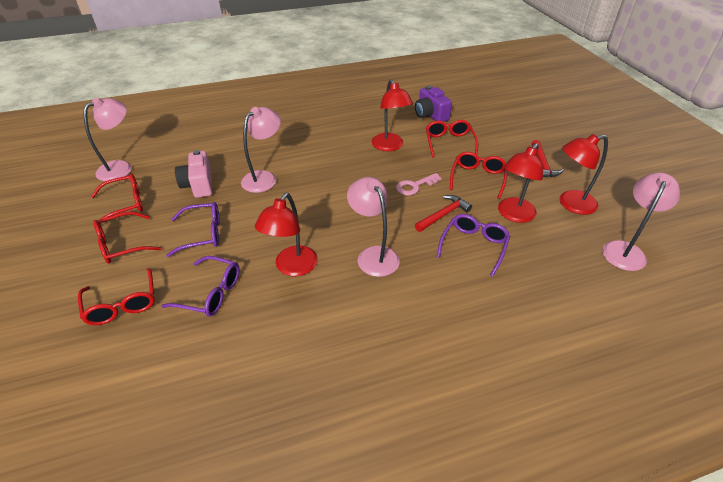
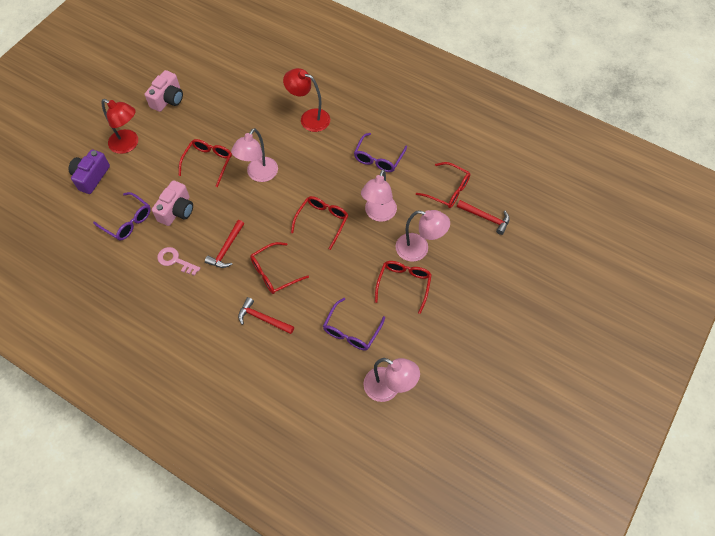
pink camera: [175,150,212,198] = 1 -> [145,70,183,112] [152,180,193,226] = 2
red hammer: [415,195,472,232] [532,140,564,177] = 2 -> [205,220,244,268] [238,297,294,334] [457,200,509,235] = 3
red lamp: [255,193,318,276] [372,79,413,151] [498,143,543,223] [560,134,608,215] = 4 -> [101,99,138,154] [283,68,330,132] = 2

